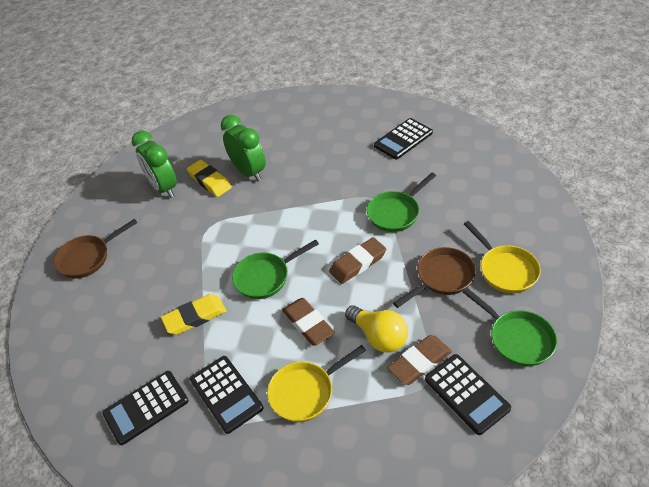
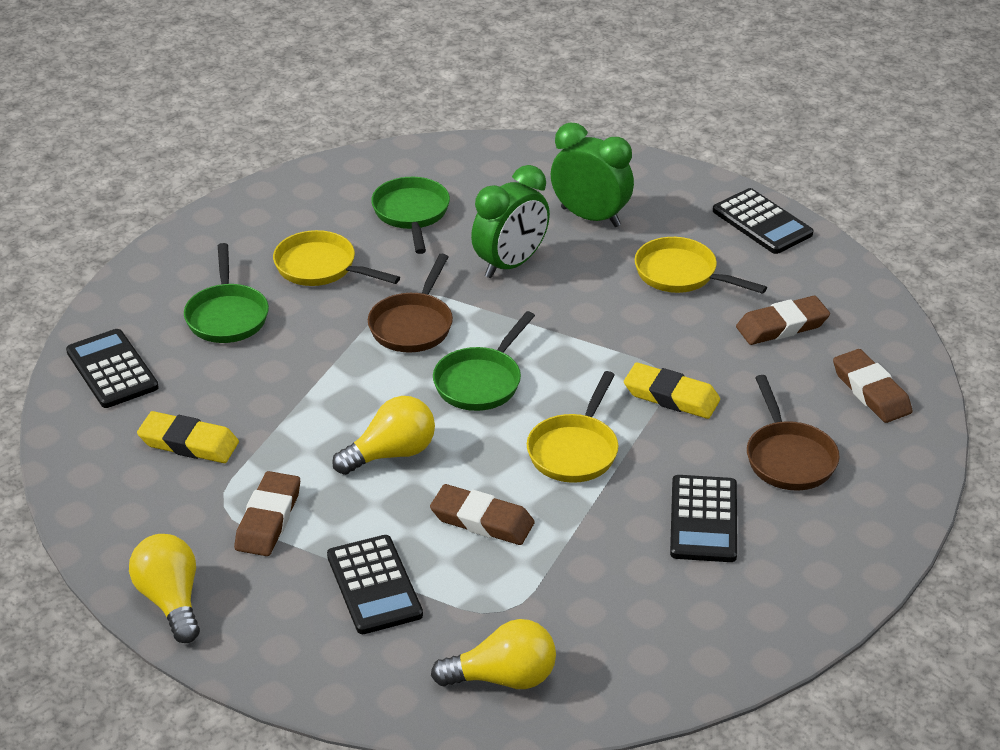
brown eraser: [282,298,335,345] [329,237,386,284] [387,335,452,385] = 3 -> [234,471,300,556] [430,484,535,545] [736,296,830,345] [833,349,912,423] = 4
yellow light bulb: [345,305,408,353] = 1 -> [129,534,200,643] [332,396,435,475] [431,619,556,689] = 3
yellow pan: [267,345,366,422] [464,221,541,293] = 2 -> [273,230,400,286] [527,371,618,483] [635,237,767,294] = 3

